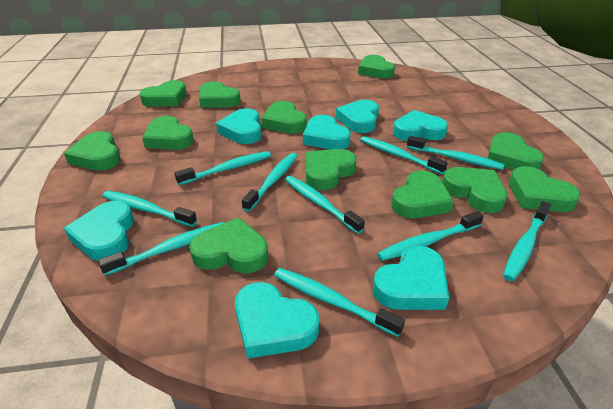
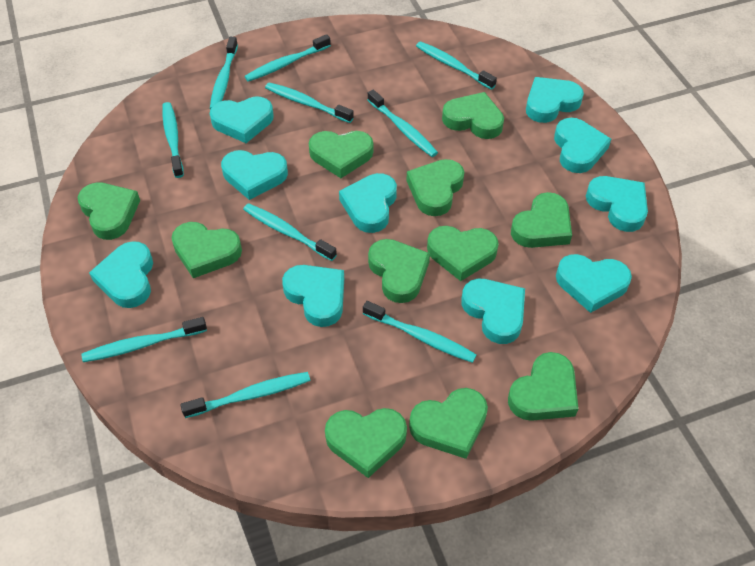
green heart: [64,131,121,171] [140,80,187,107] [142,116,194,150] [189,218,268,273] [199,81,241,108] [261,101,307,134] [306,149,357,190] [358,55,395,79] [391,171,454,218] [442,167,507,213] [488,132,544,170] [509,166,581,212] = 12 -> [77,182,140,240] [171,222,242,278] [309,131,373,178] [325,408,407,478] [368,239,430,303] [406,159,464,216] [409,388,488,459] [427,226,499,281] [442,92,504,139] [508,352,578,421] [511,192,572,248] = 11
turquoise heart: [64,201,134,261] [216,109,262,144] [235,282,319,359] [303,115,351,150] [336,100,379,133] [373,246,449,310] [393,110,448,141] = 7 -> [89,241,153,308] [210,97,274,143] [221,150,288,200] [282,265,344,327] [339,173,397,233] [461,279,525,344] [526,77,584,123] [554,118,611,173] [556,254,632,313] [586,176,648,232] = 10

